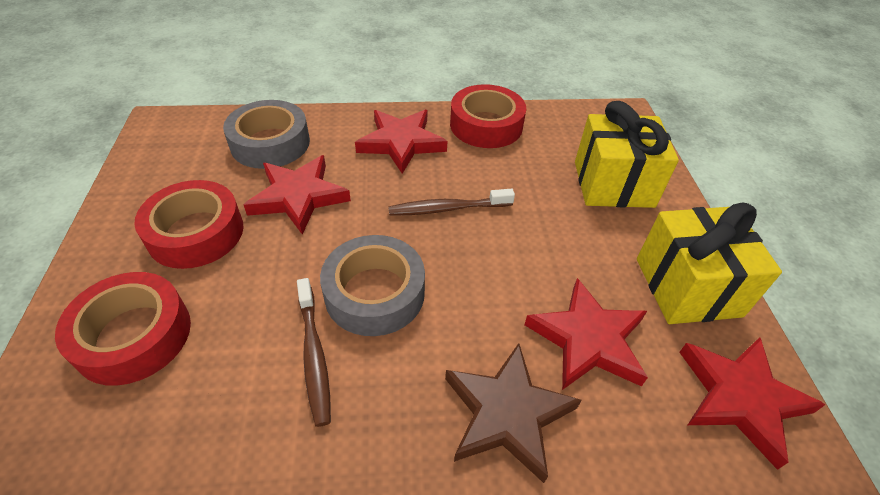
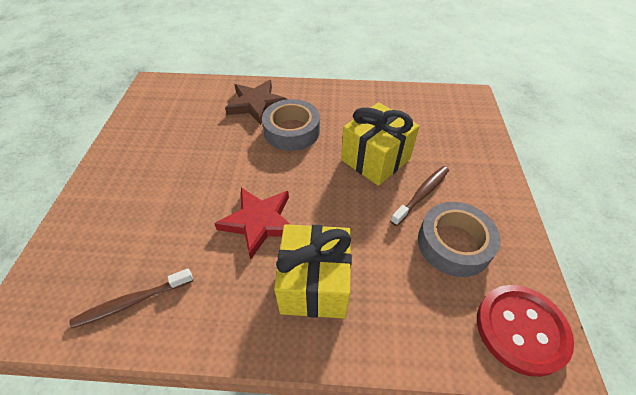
red button: none = 0 -> [477,285,574,377] = 1
red star: [244,155,351,235] [355,110,447,174] [525,278,648,390] [679,337,825,470] = 4 -> [214,188,291,259] = 1
red tape: [55,272,191,386] [134,180,244,269] [450,84,526,148] = 3 -> none = 0

